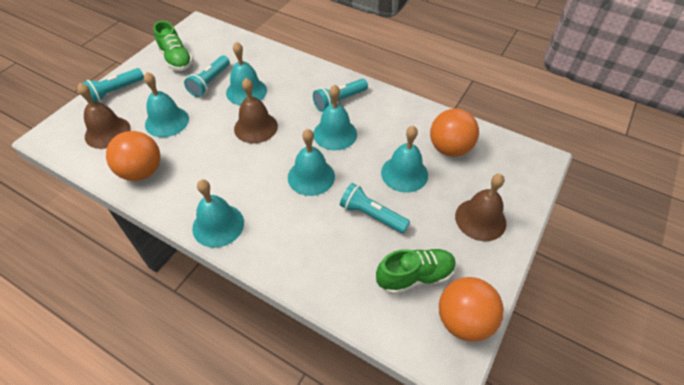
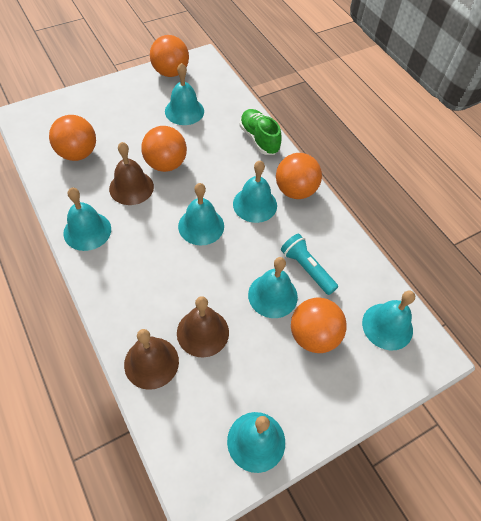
green shoe: [153,21,193,71] [376,249,456,295] = 2 -> [239,109,282,155] = 1
orange ball: [106,131,161,181] [430,109,479,157] [439,277,504,342] = 3 -> [49,115,96,161] [141,126,187,172] [150,35,189,77] [276,153,322,199] [291,298,347,353] = 5
turquoise bell: [144,72,189,137] [192,180,244,248] [226,42,267,105] [288,129,335,196] [313,85,357,150] [381,126,428,193] = 6 -> [63,188,111,251] [165,63,204,125] [178,183,224,245] [227,412,285,473] [233,161,277,223] [248,257,298,318] [362,290,415,350] = 7
turquoise flashlight: [82,68,144,102] [184,55,230,97] [313,79,368,112] [340,183,410,233] = 4 -> [281,234,338,295] = 1

